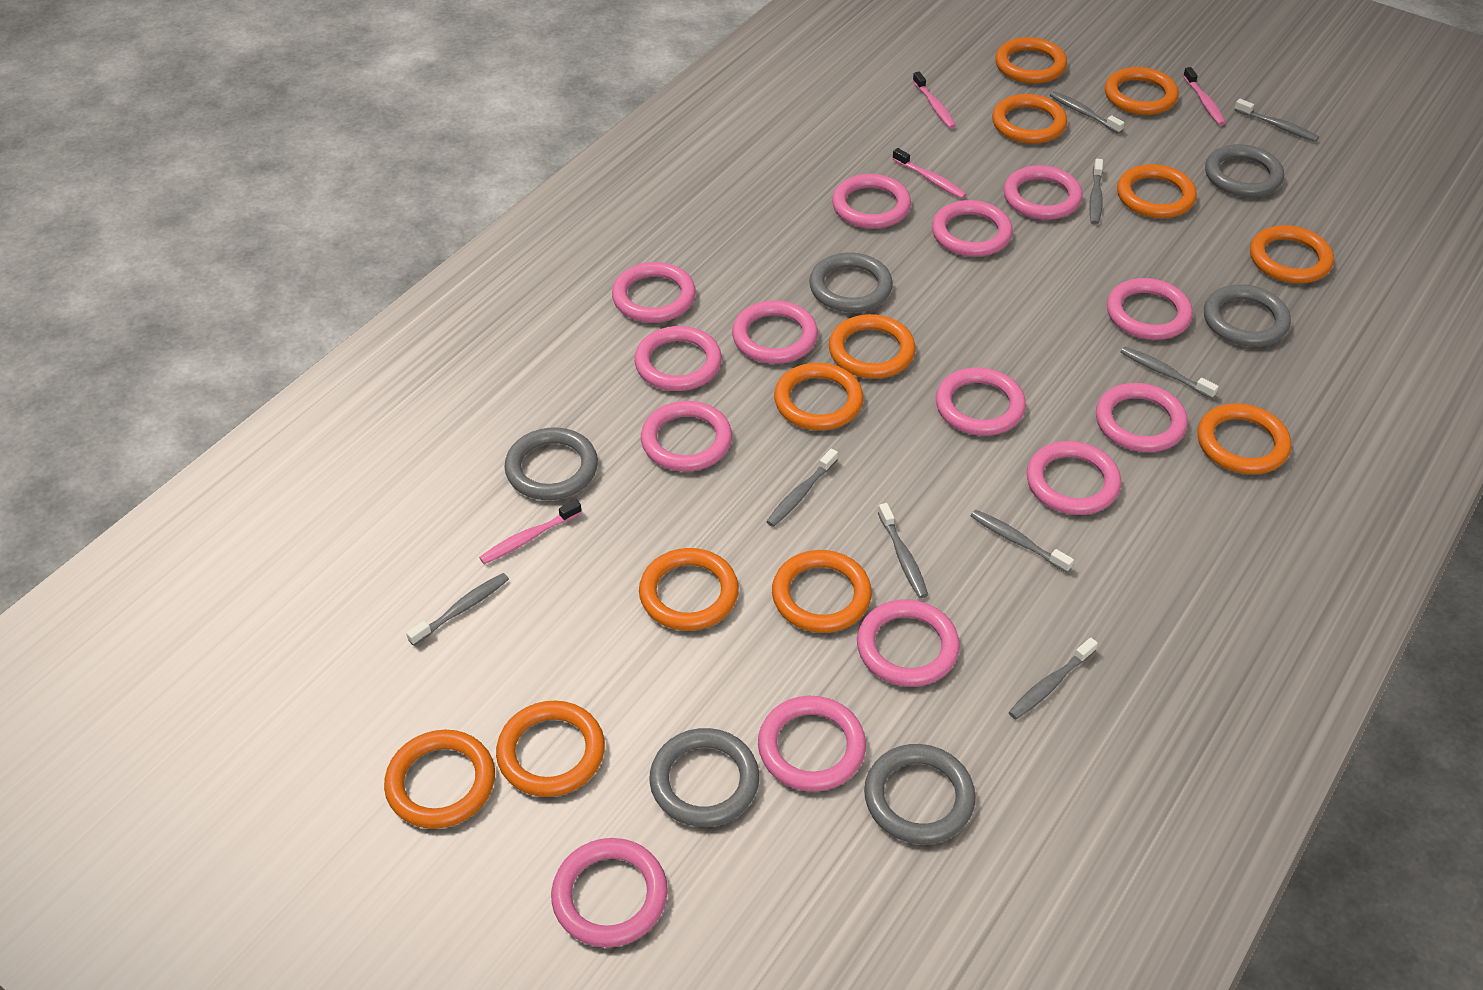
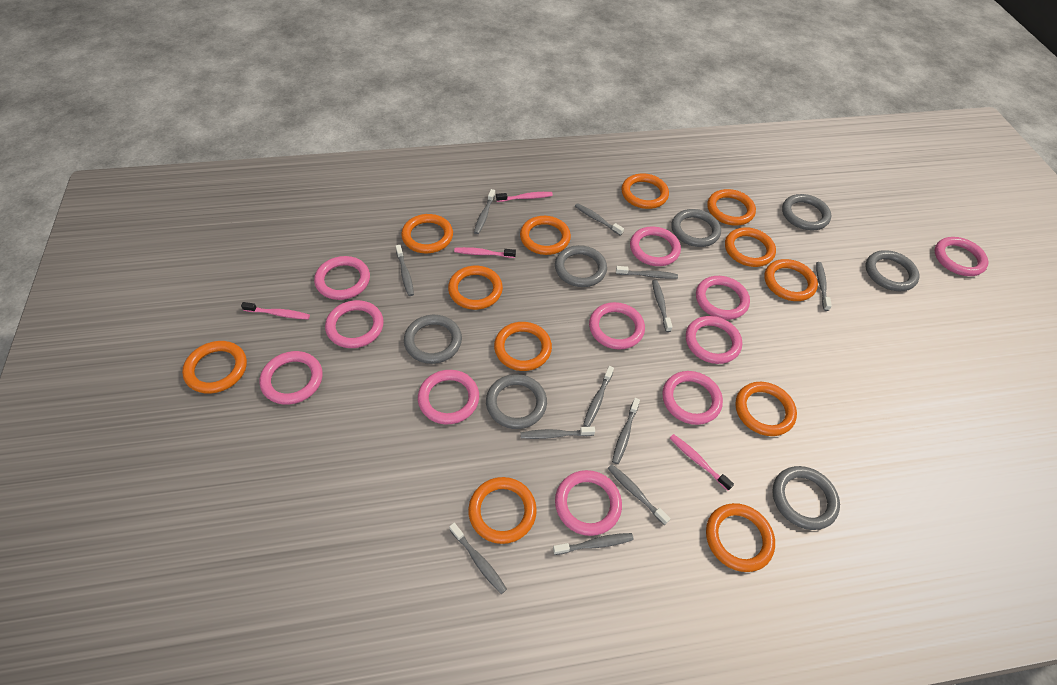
grey ring: [504,427,598,500] [649,728,759,827] [809,252,893,313] [864,744,976,844] [1204,284,1291,347] [1205,144,1284,197] = 6 -> [404,315,462,364] [486,374,547,429] [555,245,607,287] [671,209,721,247] [772,466,840,530] [782,194,831,230] [866,250,919,291] = 7
grey toothbrush: [406,573,509,646] [766,448,838,527] [878,503,928,598] [971,510,1074,573] [1009,638,1098,719] [1050,91,1124,134] [1089,159,1103,225] [1121,346,1219,399] [1234,99,1319,142] = 9 -> [396,245,414,296] [449,523,507,594] [474,189,495,234] [520,427,595,439] [553,533,634,555] [575,203,624,236] [583,366,614,427] [608,464,671,525] [612,398,640,464] [616,266,678,279] [652,280,673,332] [816,262,832,311] = 12
pink ring: [551,838,668,948] [612,262,696,323] [634,326,722,391] [641,401,732,471] [732,300,818,364] [758,696,866,792] [832,174,911,229] [857,600,960,687] [932,200,1013,257] [936,367,1026,436] [1003,165,1083,220] [1026,441,1121,515] [1096,383,1188,452] [1107,278,1193,340] = 14 -> [260,351,323,405] [314,256,370,300] [325,300,384,348] [418,370,479,424] [555,470,622,536] [589,302,645,349] [630,226,681,266] [662,371,723,425] [686,316,742,364] [696,276,750,320] [934,237,988,276] = 11

